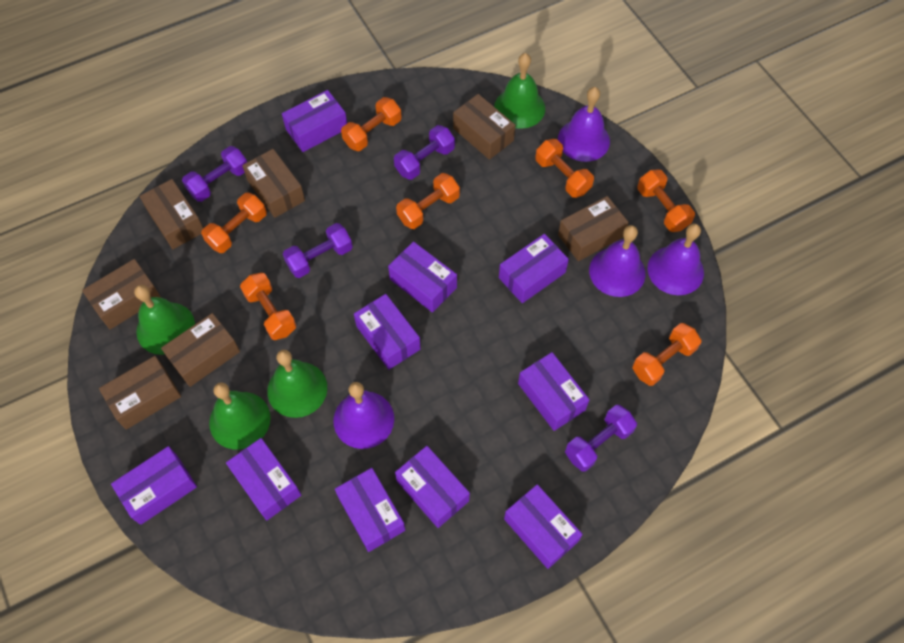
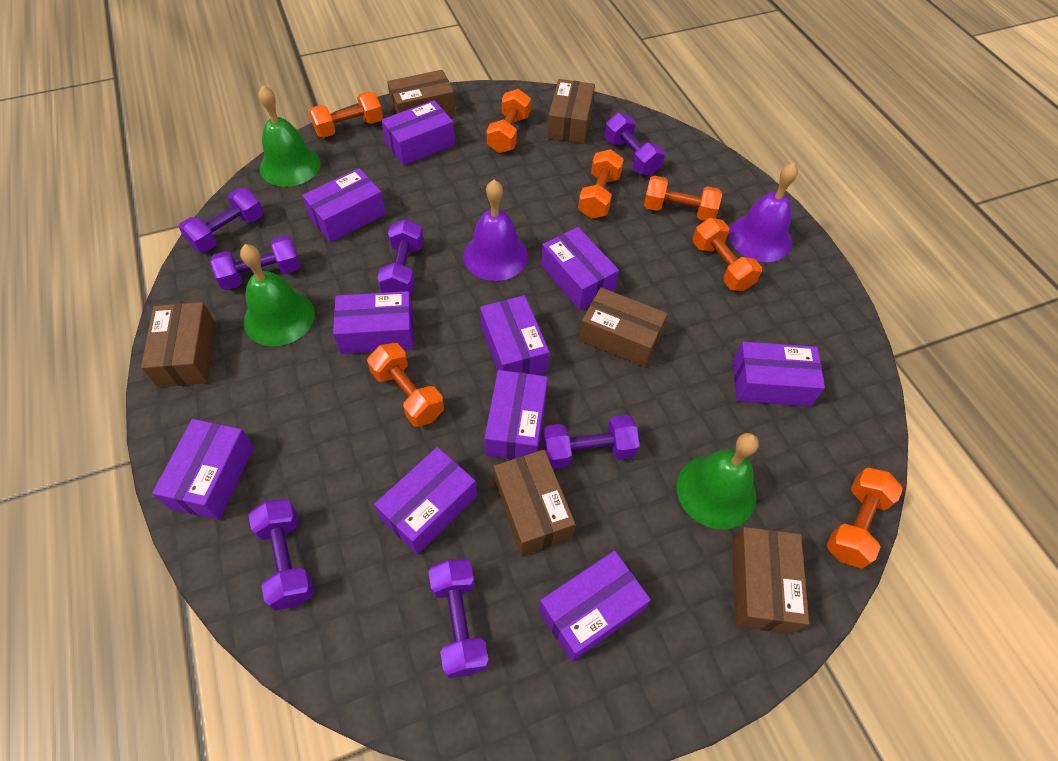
brown box: [82,259,161,329] [99,356,181,430] [140,179,203,249] [161,313,240,387] [242,149,305,218] [453,94,515,160] [558,196,629,261] = 7 -> [141,302,216,387] [387,70,456,117] [494,449,575,556] [547,79,595,144] [579,287,668,367] [732,527,809,634] = 6
green bell: [134,285,195,355] [209,383,271,450] [267,350,327,418] [494,53,545,129] = 4 -> [240,244,315,346] [258,85,321,187] [677,433,759,530] = 3
purple bell: [334,382,394,449] [558,87,610,162] [589,225,646,297] [648,224,704,295] = 4 -> [463,180,528,281] [729,162,798,262] = 2
purple dumbbell: [182,146,247,202] [283,223,353,278] [394,125,455,180] [565,405,637,471] = 4 -> [179,188,264,252] [210,235,301,290] [248,499,314,611] [377,219,423,294] [428,559,489,678] [542,415,640,469] [604,113,665,175] = 7

